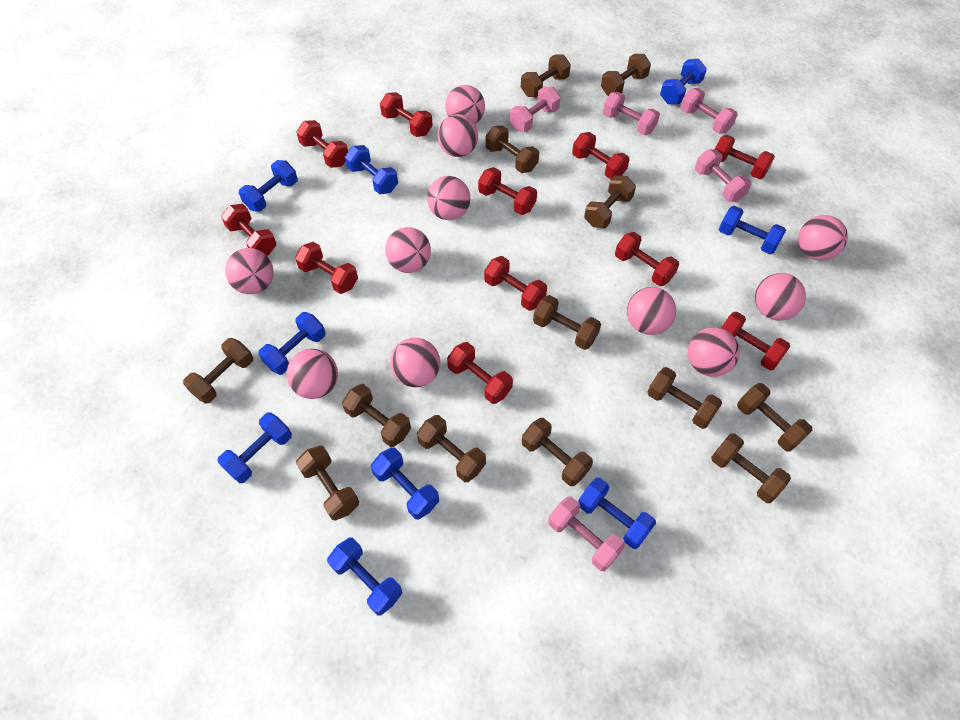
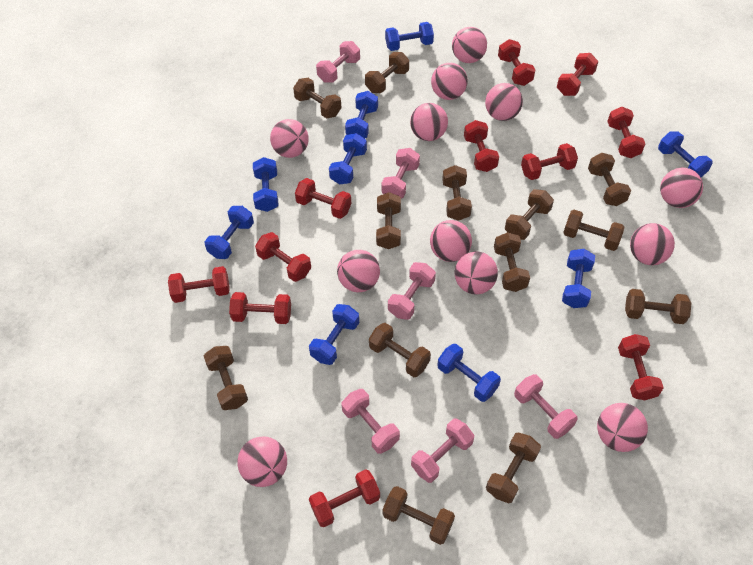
pink ball: [225,248,274,294] [286,349,338,399] [385,227,431,273] [390,338,440,387] [427,176,470,220] [437,114,478,157] [445,85,485,124] [627,287,676,335] [688,327,740,377] [755,273,806,320] [798,215,848,261] = 11 -> [238,436,287,487] [270,119,309,158] [337,250,380,292] [410,103,448,141] [430,220,472,262] [431,63,468,100] [452,27,487,63] [455,252,498,295] [485,83,523,121] [597,403,648,452] [630,223,675,265] [660,168,703,208] = 12
pink dumbbell: [510,87,561,132] [548,496,625,571] [603,92,660,135] [680,88,738,134] [695,149,751,202] = 5 -> [316,41,360,83] [341,389,400,454] [381,148,420,199] [388,262,436,320] [411,418,474,483] [514,374,578,439] = 6

